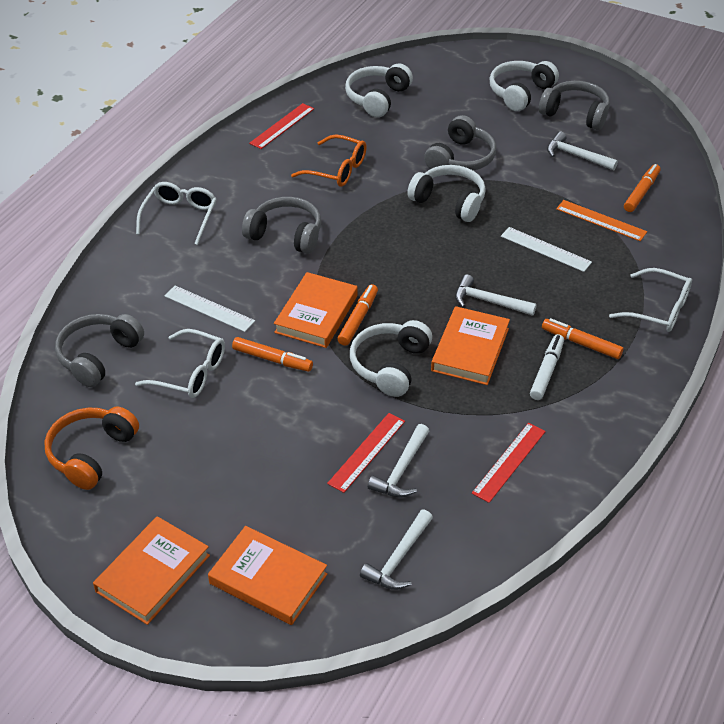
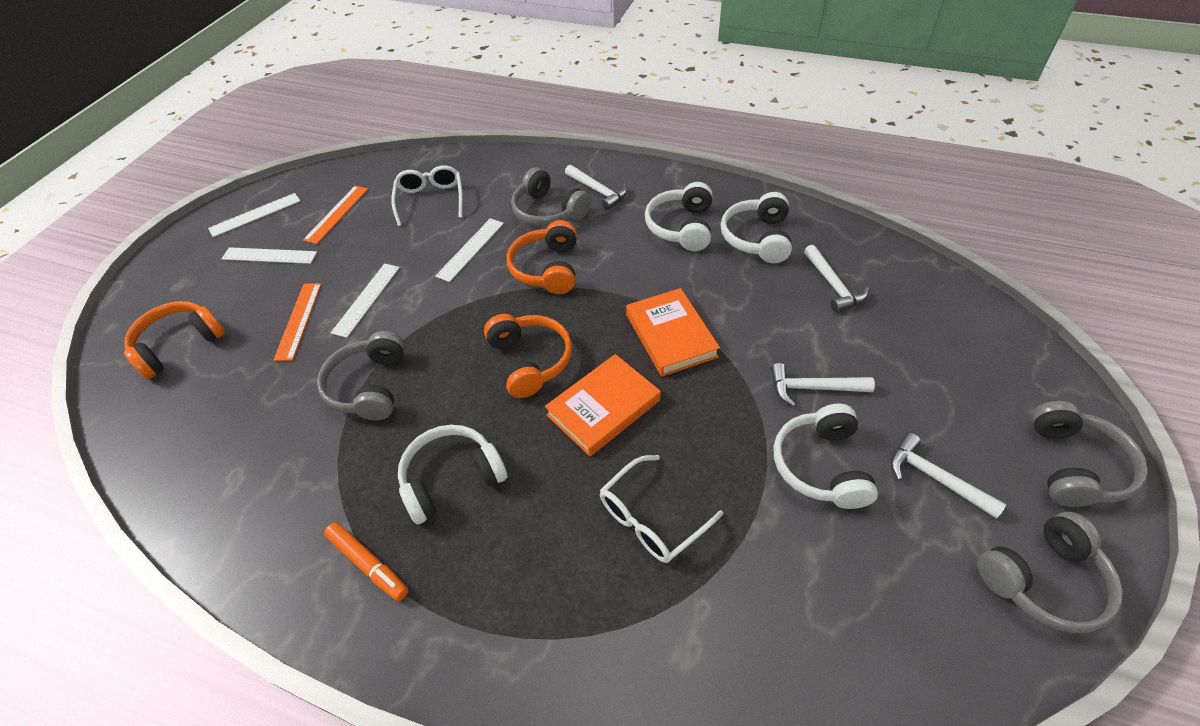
orange book: [93,516,210,625] [208,526,327,625] [274,272,358,348] [431,306,510,385] = 4 -> [545,354,661,456] [626,288,720,377] = 2
orange glasses: [291,135,367,187] = 1 -> none = 0
orange headphones: [44,407,139,490] = 1 -> [124,301,225,379] [484,314,572,398] [506,220,577,294] = 3
orange marker: [232,337,313,372] [337,284,378,346] [542,318,623,359] [624,164,660,212] = 4 -> [324,522,408,601] = 1
orange ruler: [556,200,647,241] = 1 -> [273,283,321,361] [303,186,368,244] = 2
red ruler: [249,103,314,149] [327,413,405,493] [472,423,546,503] = 3 -> none = 0
white glasses: [135,329,225,398] [136,182,216,245] [609,268,692,332] = 3 -> [391,165,463,226] [600,455,723,563] = 2
white marker: [530,334,564,400] = 1 -> none = 0
white ruler: [164,286,255,332] [501,227,592,272] = 2 -> [208,193,300,237] [221,247,317,264] [331,263,400,338] [435,218,504,282] = 4

